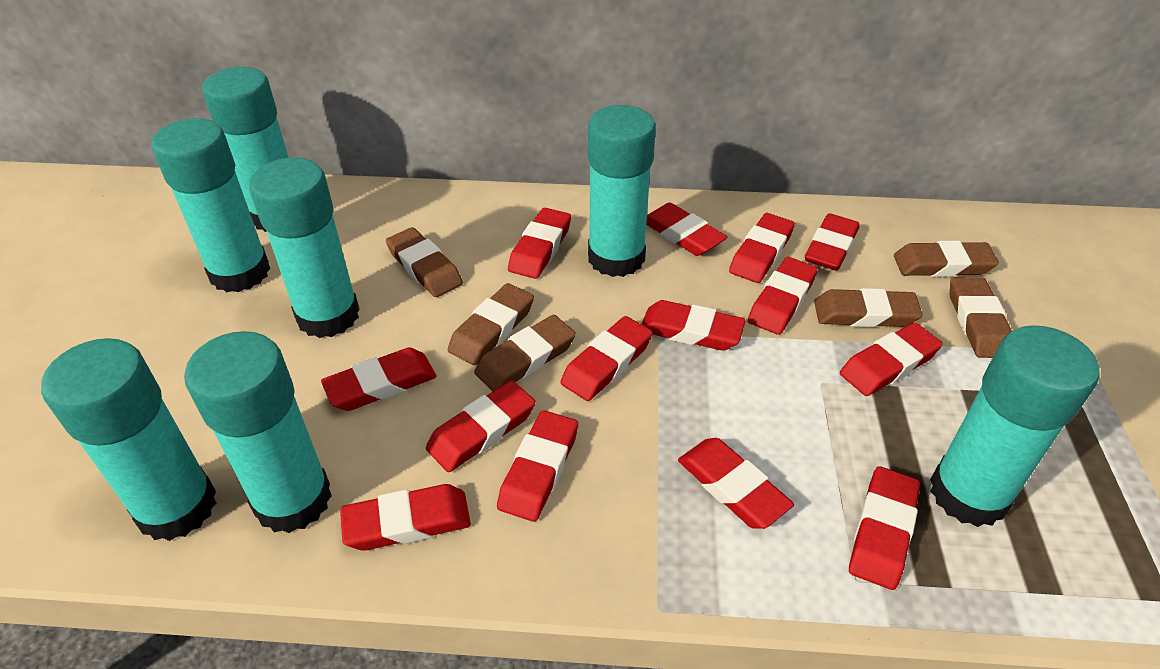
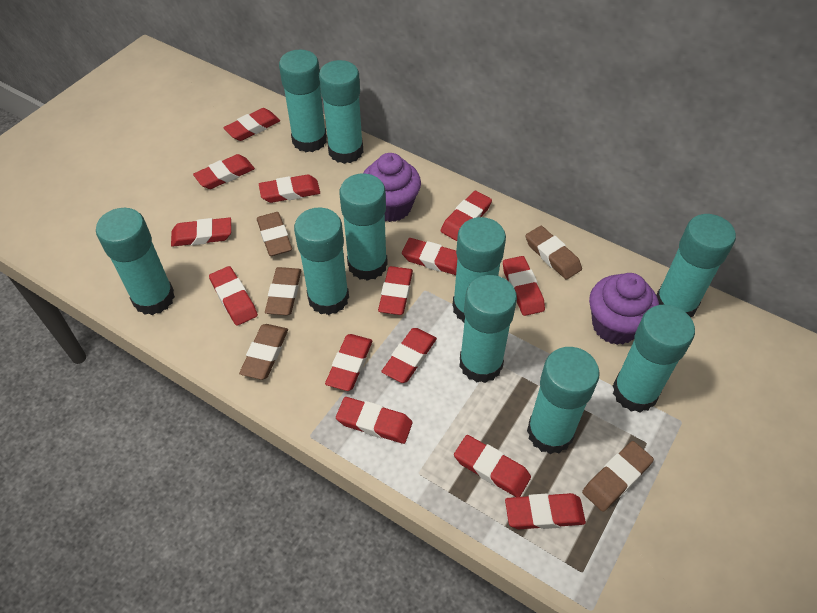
brown eraser: [386,227,463,297] [448,283,534,365] [474,315,576,392] [814,288,923,327] [894,241,999,277] [950,277,1012,358] = 6 -> [239,324,288,380] [257,212,292,256] [265,267,301,315] [525,226,582,280] [582,441,654,512] = 5
purple cupcake: none = 0 -> [363,153,421,222] [589,273,659,345] = 2
turquoise glue stick: [41,338,216,541] [151,118,270,293] [184,331,332,533] [202,67,289,232] [249,158,360,338] [588,105,656,277] [930,325,1099,527] = 7 -> [96,208,175,315] [279,49,327,152] [294,207,349,315] [319,60,363,164] [339,174,388,281] [452,217,506,323] [459,275,517,383] [527,347,600,454] [613,304,695,412] [656,214,736,317] = 10

